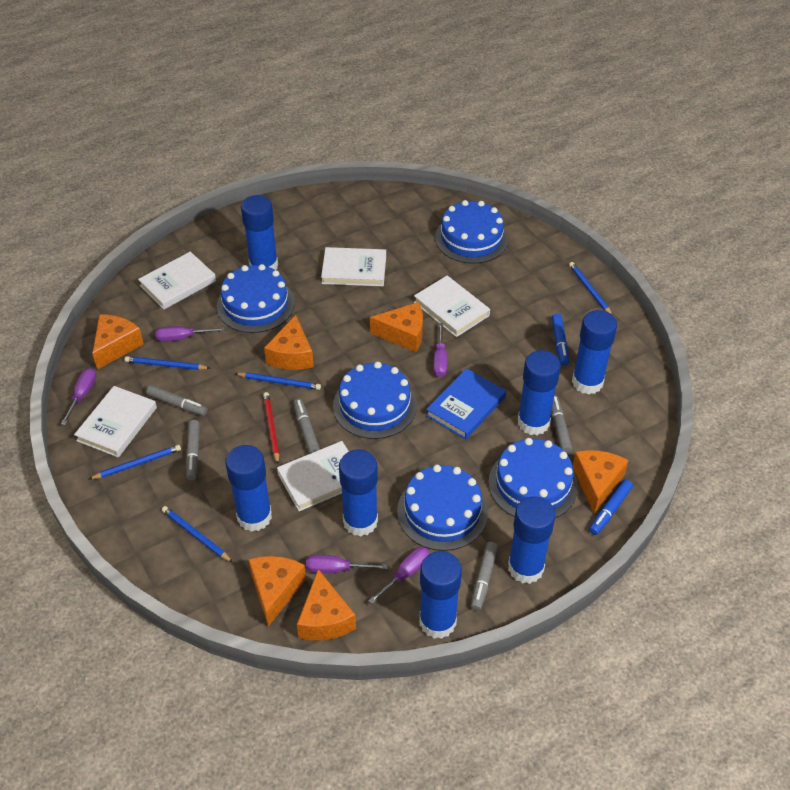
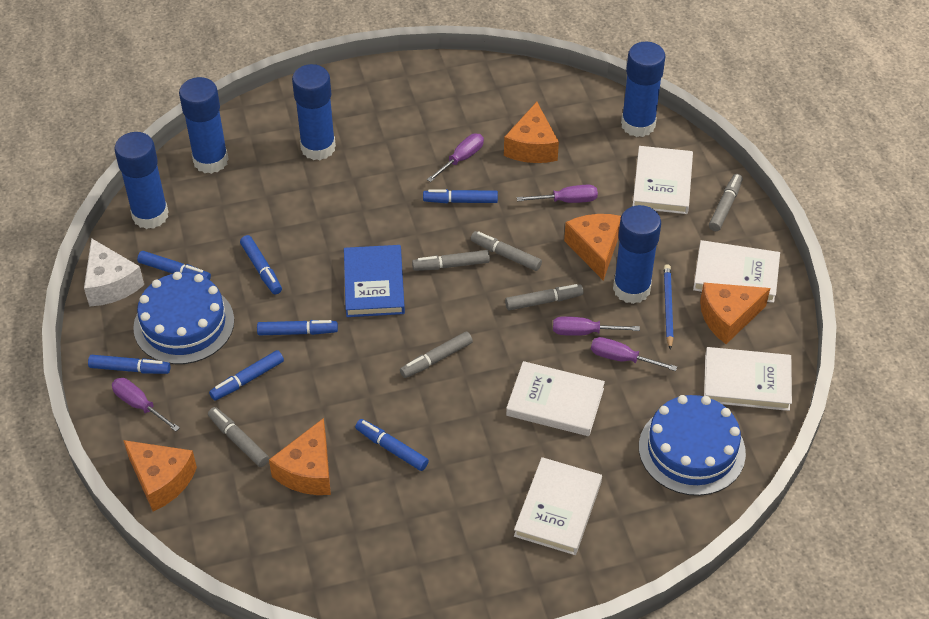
blue cake: [217,264,295,333] [333,362,417,439] [397,465,488,551] [435,200,508,264] [488,438,578,518] = 5 -> [133,272,234,364] [639,395,746,496] = 2
blue glue stick: [225,445,272,532] [241,195,278,270] [339,450,378,536] [419,551,462,639] [508,497,556,584] [518,350,561,435] [572,310,617,394] = 7 -> [115,132,169,229] [179,77,229,174] [292,64,336,160] [613,205,661,304] [621,41,665,137] = 5
blue marker: [551,314,569,366] [589,480,633,535] = 2 -> [88,355,170,374] [137,251,211,280] [209,350,284,401] [240,235,282,294] [257,320,338,335] [355,419,429,471] [423,189,498,203] = 7
blue pencil: [89,445,181,479] [125,356,210,370] [162,506,233,563] [235,372,321,390] [569,262,612,314] = 5 -> [664,264,674,350] = 1
grey marker: [146,385,208,416] [186,420,200,480] [293,399,320,454] [471,542,498,611] [551,395,572,453] = 5 -> [208,407,269,467] [400,331,473,378] [412,250,490,271] [471,231,542,271] [505,284,583,310] [709,174,743,231] = 6
orange cheese: [92,314,144,370] [248,556,306,626] [264,315,314,370] [297,569,356,640] [370,302,423,352] [573,450,629,514] = 6 -> [123,440,197,512] [269,418,331,495] [504,102,559,163] [564,214,621,281] [700,283,770,344] = 5
red pencil: [263,392,279,464] = 1 -> none = 0
white cheese: none = 0 -> [84,238,144,307] = 1

